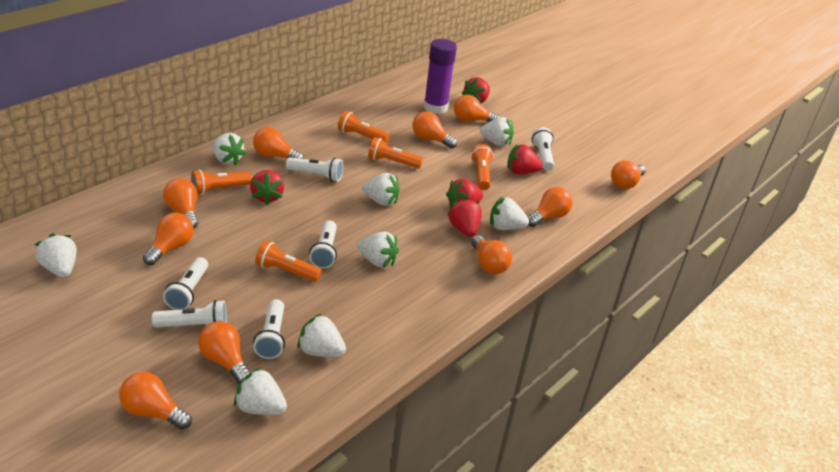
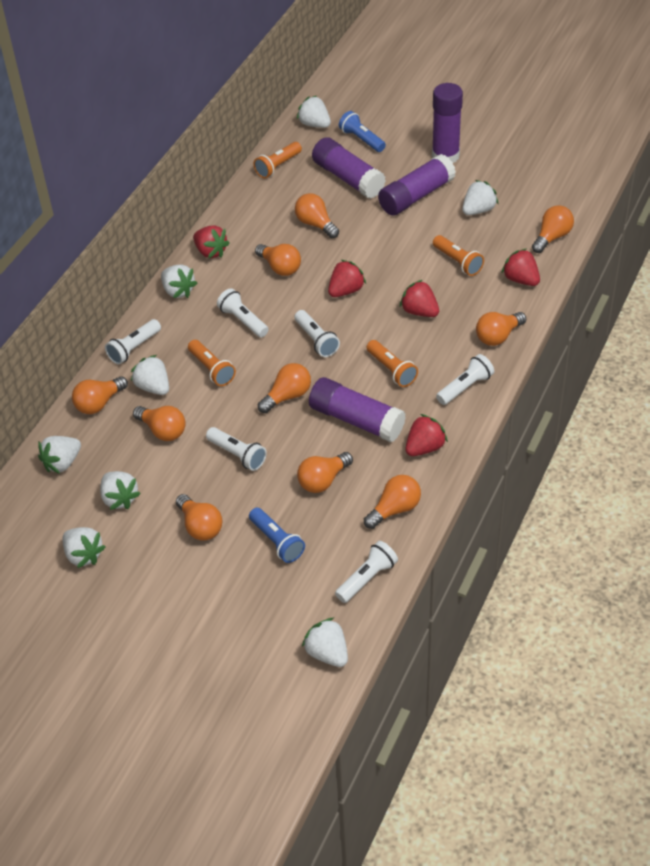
blue flashlight: none = 0 -> [249,508,305,563] [339,111,386,152] = 2
orange flashlight: [191,170,252,195] [255,241,322,282] [338,111,390,143] [368,137,423,169] [471,144,494,190] = 5 -> [188,340,236,386] [253,142,302,178] [366,340,418,387] [433,235,484,276] = 4
purple glue stick: [424,39,457,114] = 1 -> [309,377,406,442] [312,137,386,199] [378,154,456,216] [432,83,463,163] = 4

